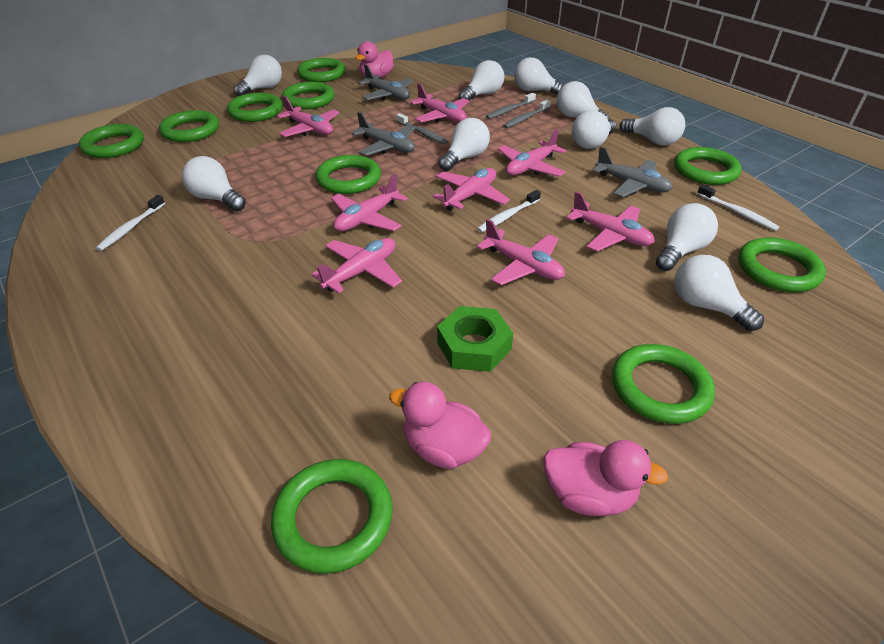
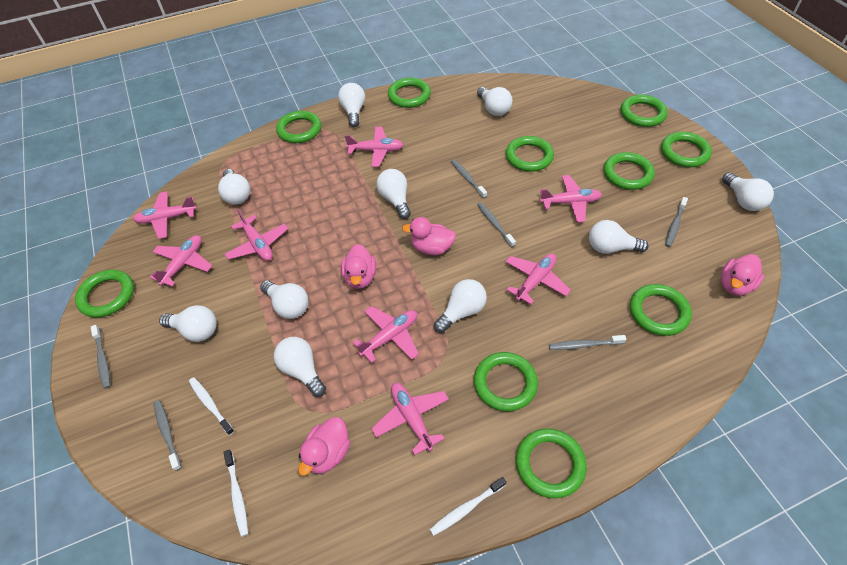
green nut: [437,306,513,372] = 1 -> none = 0
grey plane: [351,112,415,156] [358,65,414,101] [592,147,673,197] = 3 -> none = 0
grey toothbrush: [396,113,448,145] [486,93,536,119] [503,100,551,128] = 3 -> [91,325,110,389] [154,400,182,471] [451,159,487,198] [477,202,516,247] [549,335,626,350] [665,197,688,247] = 6
pink duck: [355,41,394,79] [389,382,491,469] [543,440,668,516] = 3 -> [298,417,350,476] [341,244,376,289] [402,217,456,255] [721,254,764,296] = 4

